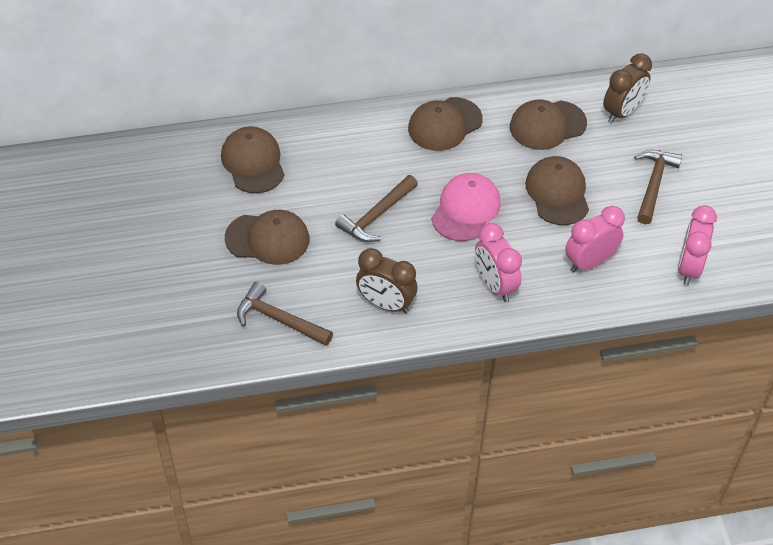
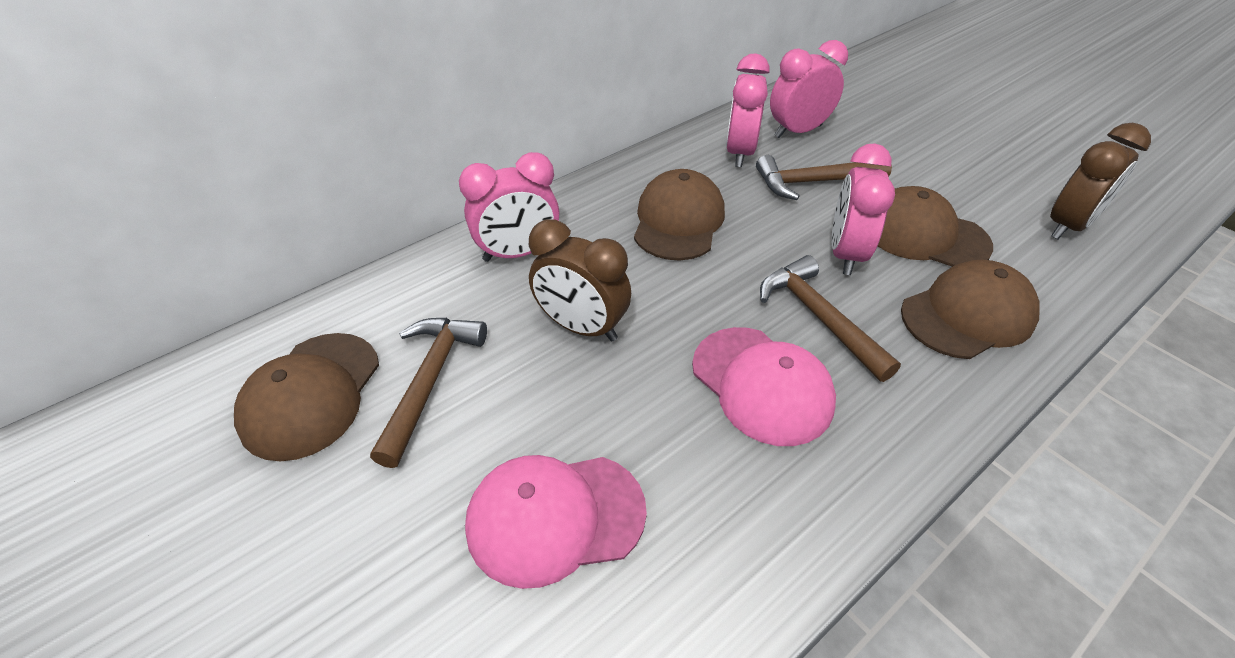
brown cap: [221,126,285,193] [225,210,309,265] [408,97,483,151] [510,99,587,150] [525,156,589,225] = 5 -> [234,333,379,461] [634,169,725,260] [878,186,993,267] [901,260,1040,359] = 4
pink cap: [431,173,501,241] = 1 -> [465,455,647,589] [692,327,836,446] = 2
pink clock: [475,223,522,302] [565,206,625,273] [678,205,717,285] = 3 -> [459,152,559,262] [726,53,770,167] [770,40,848,138] [831,143,895,275] = 4

